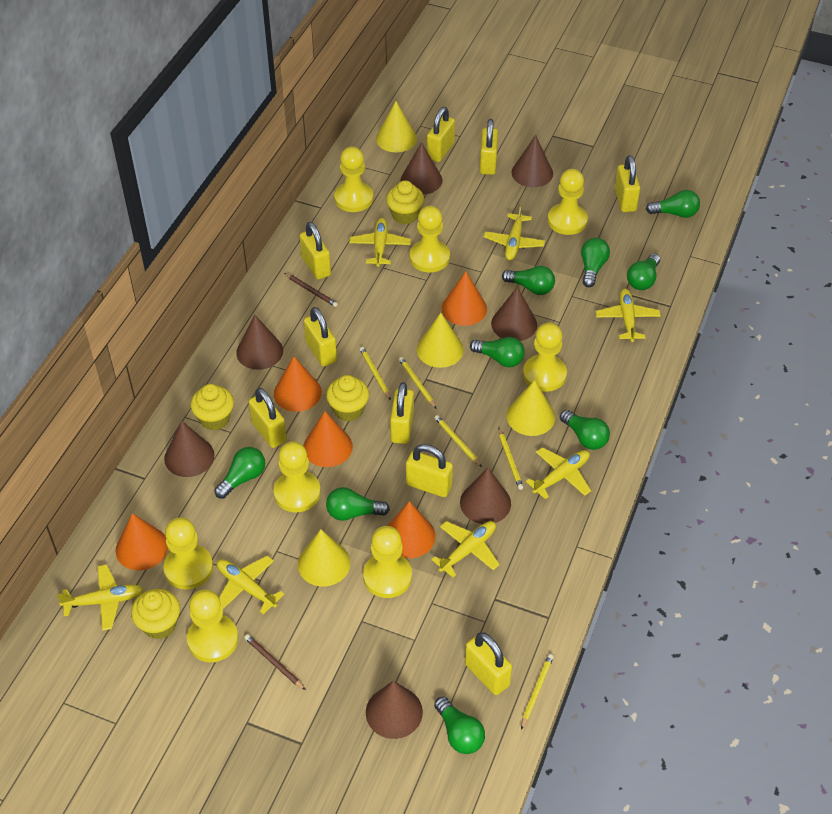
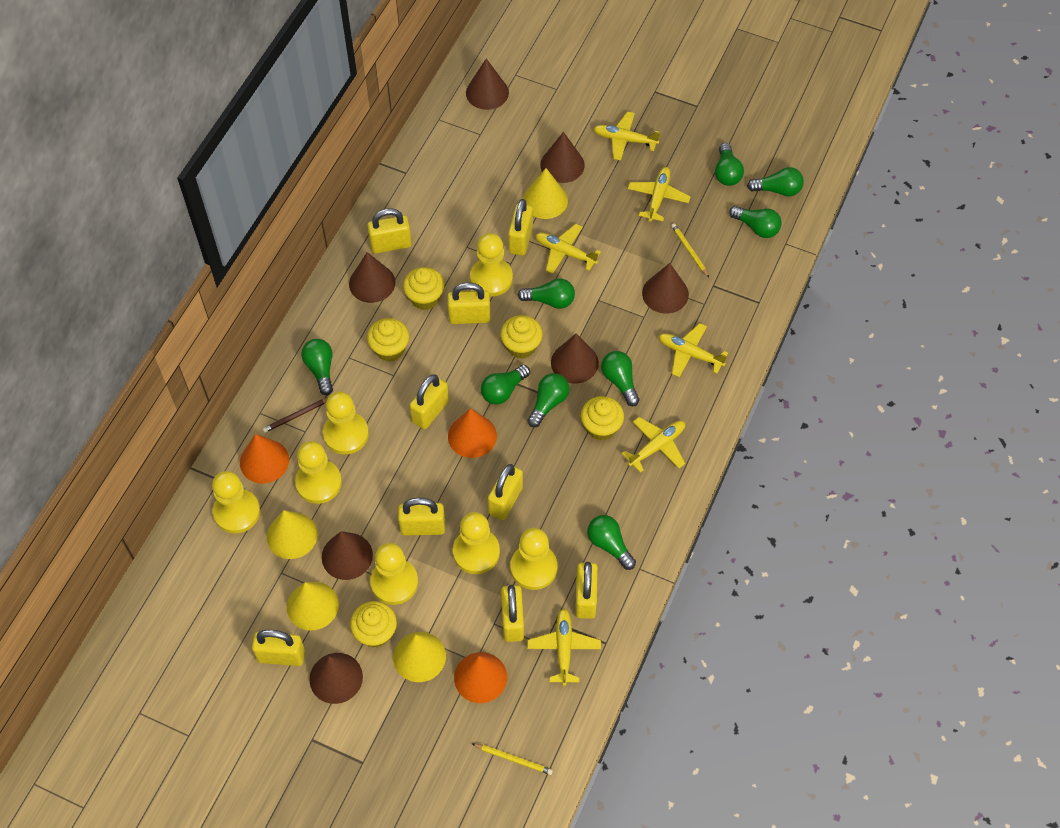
brown pencil: [244,634,306,690] [284,273,338,307] = 2 -> [263,398,328,433] = 1
orange cone: [116,513,168,570] [274,356,322,412] [303,411,353,467] [387,501,436,558] [441,271,487,326] = 5 -> [240,434,289,484] [448,408,497,458] [454,652,507,703] = 3
yellow cupcake: [131,589,180,639] [190,384,234,430] [326,375,369,421] [386,180,424,224] = 4 -> [350,601,397,648] [367,318,409,362] [403,267,445,310] [500,315,543,359] [581,396,624,441] = 5
yellow pawn: [163,517,213,590] [187,589,238,662] [273,441,321,512] [334,147,373,212] [363,526,412,598] [410,206,450,273] [523,322,567,392] [548,169,588,235] = 8 -> [212,471,260,533] [295,441,342,504] [323,391,369,454] [370,543,418,605] [453,512,500,574] [470,233,513,297] [510,528,557,590] = 7
yellow pencil: [360,347,391,400] [399,357,437,409] [435,415,482,467] [498,428,523,490] [521,654,554,729] = 5 -> [473,744,553,775] [671,223,709,277] = 2
yellow plane: [57,565,144,631] [217,556,284,615] [349,218,411,267] [431,521,500,578] [484,204,545,261] [526,447,591,499] [596,289,661,342] = 7 -> [527,609,601,686] [535,224,601,274] [594,112,660,160] [622,417,685,473] [628,167,691,222] [659,323,728,377] = 6

